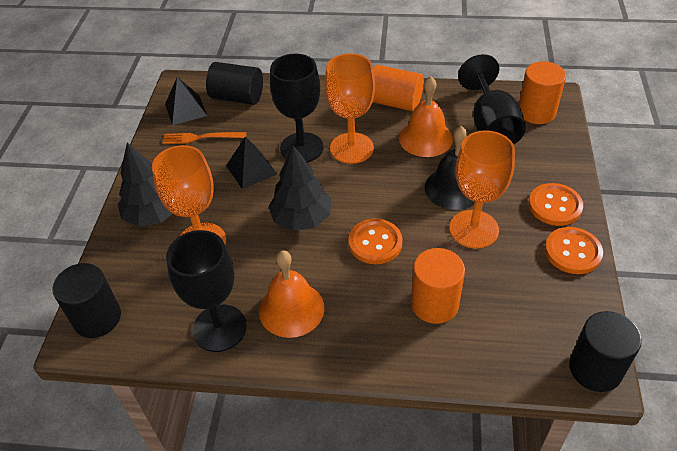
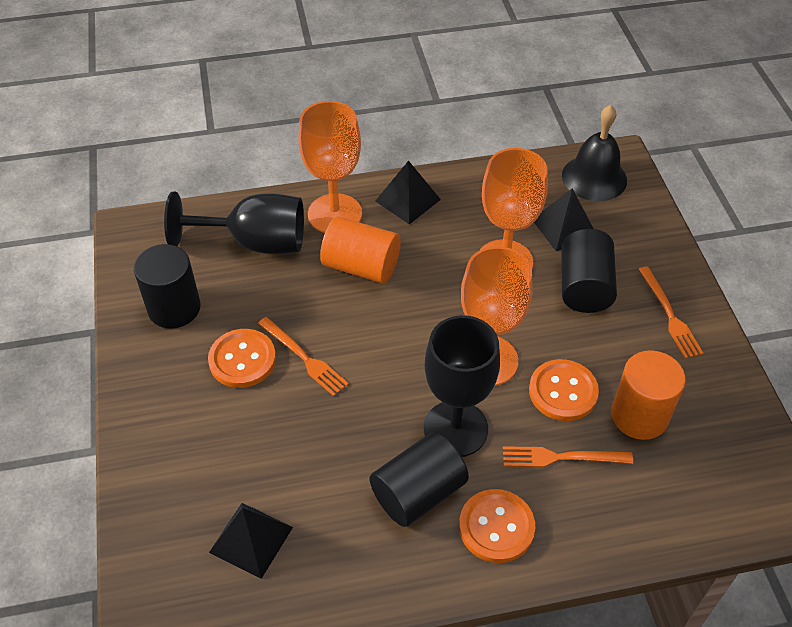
black goblet: [166,230,247,352] [270,54,323,163] [458,54,526,144] = 3 -> [164,191,304,254] [424,315,500,457] = 2
black pyramid: [165,77,207,125] [226,137,277,189] = 2 -> [209,503,293,579] [375,161,441,224] [534,188,594,251] = 3
black tree: [118,143,173,227] [268,146,331,231] = 2 -> none = 0
orange bell: [259,250,324,338] [399,76,453,157] = 2 -> none = 0
orange cylinder: [373,65,424,111] [411,248,465,324] [519,61,566,124] = 3 -> [320,216,401,284] [611,350,686,440] = 2
orange fork: [163,132,246,144] = 1 -> [258,317,349,396] [503,446,633,467] [638,266,703,359] = 3

